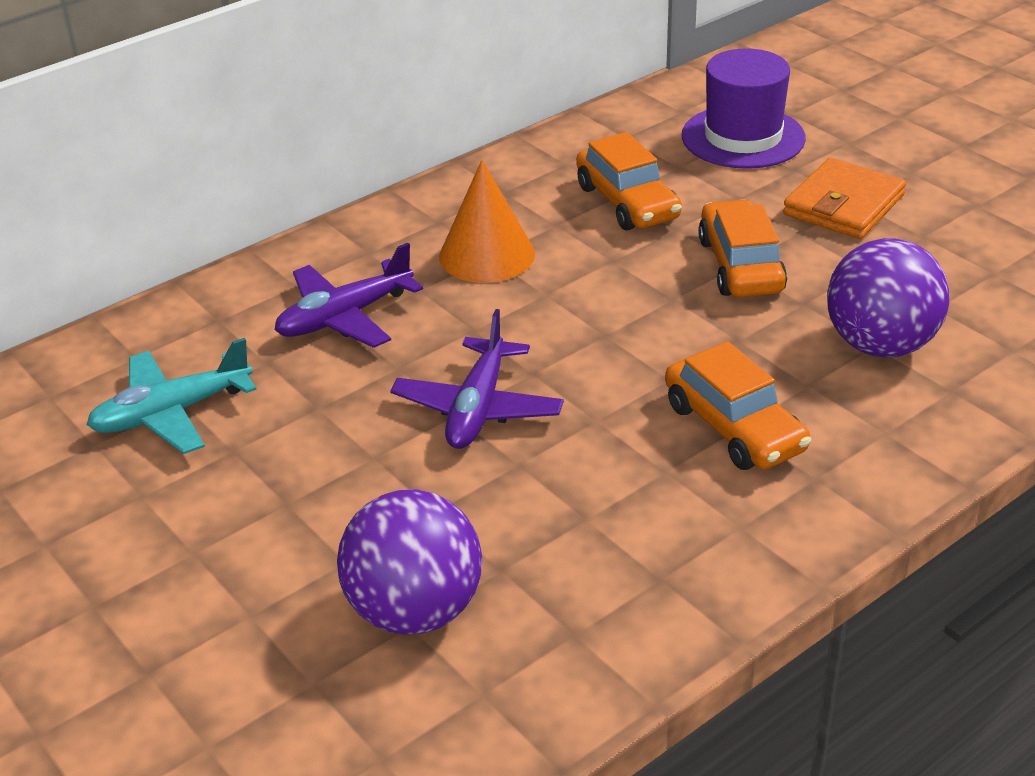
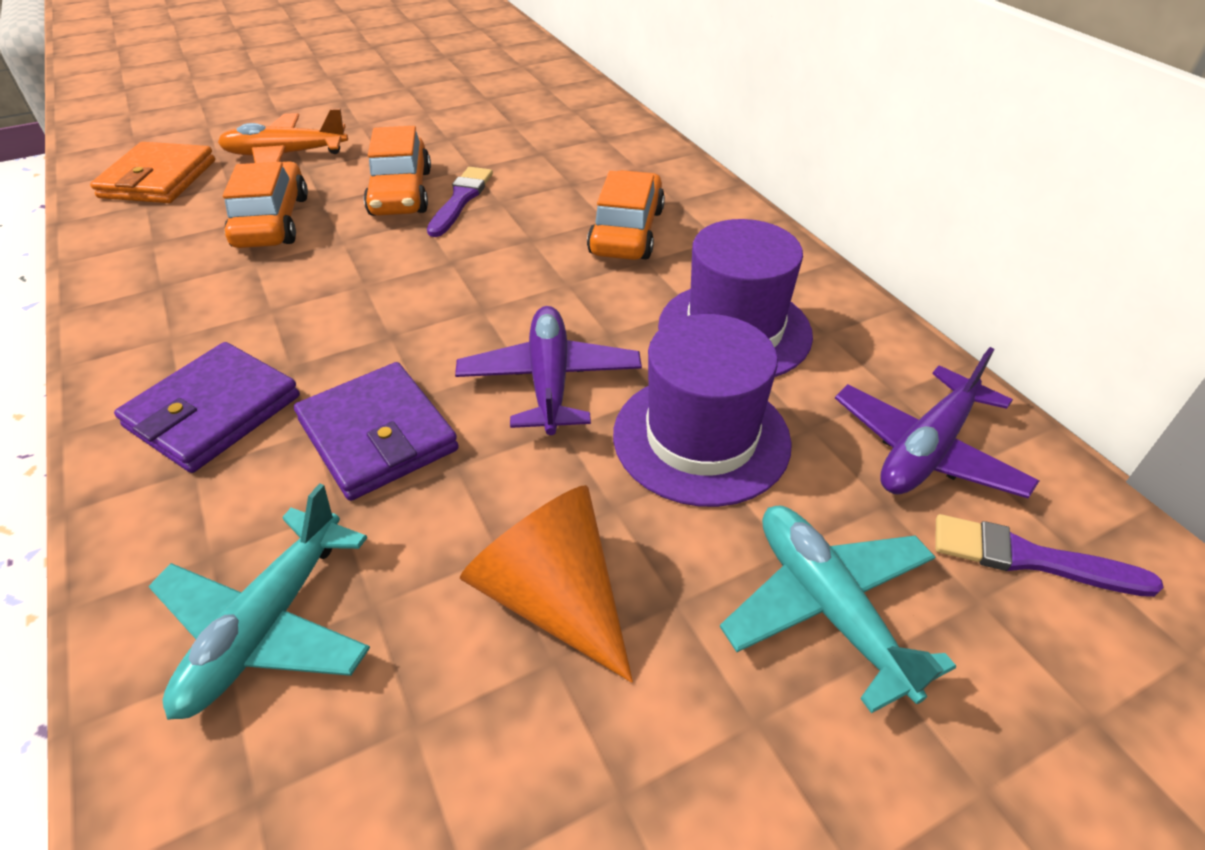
orange plane: none = 0 -> [218,108,348,163] = 1
purple ball: [337,489,482,635] [827,238,950,357] = 2 -> none = 0
purple brush: none = 0 -> [427,167,493,237] [935,514,1164,597] = 2
purple hat: [682,48,806,169] = 1 -> [613,314,792,507] [658,219,813,377] = 2
purple wallet: none = 0 -> [114,342,300,473] [294,362,459,501] = 2
turquoise plane: [86,338,256,454] = 1 -> [148,483,370,720] [720,506,956,713] = 2

